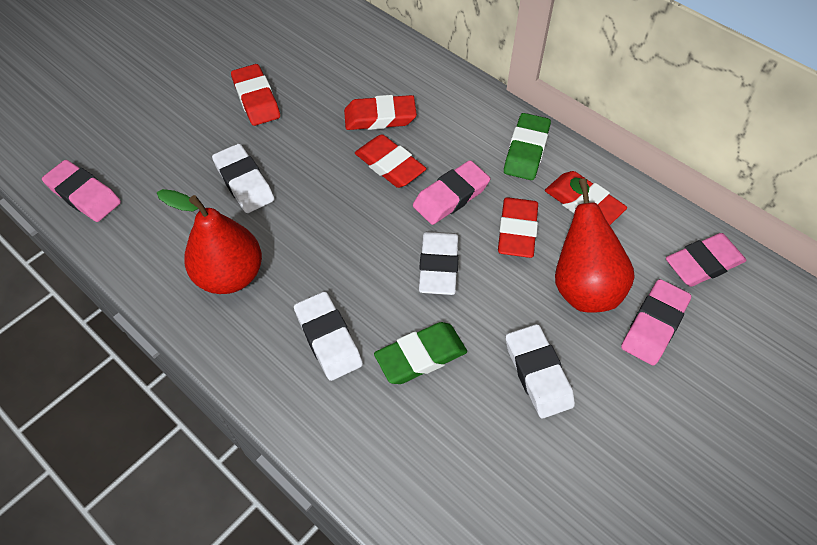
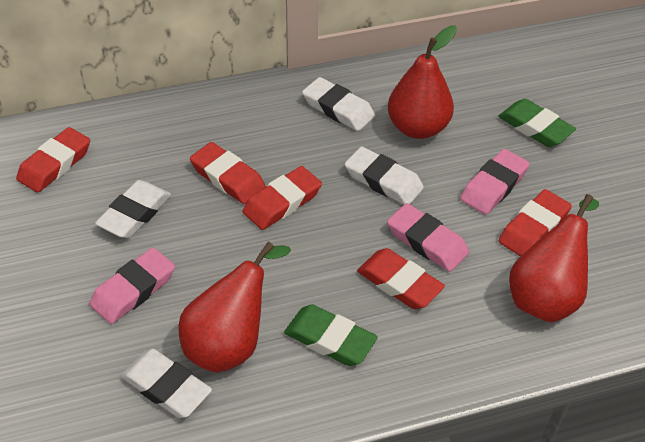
pink eraser: [42,160,121,222] [413,160,490,225] [621,279,691,366] [666,233,746,287] = 4 -> [90,248,175,324] [387,203,469,272] [460,149,530,214] = 3
red pear: [157,189,262,294] [555,178,635,313] = 2 -> [178,241,291,372] [388,26,457,139] [509,194,599,322] = 3

